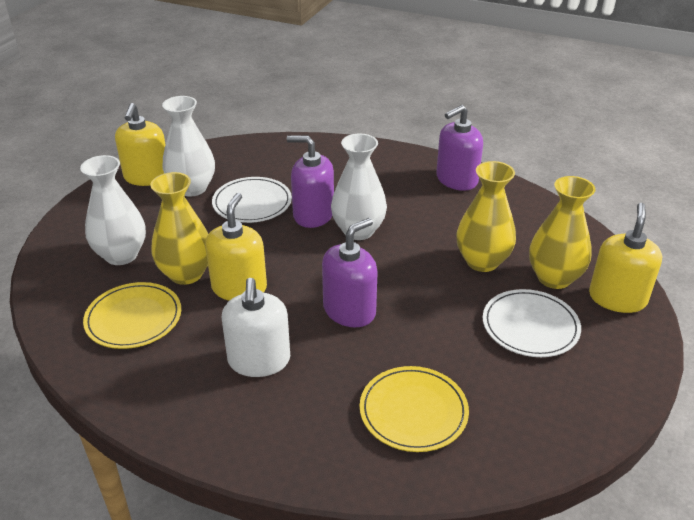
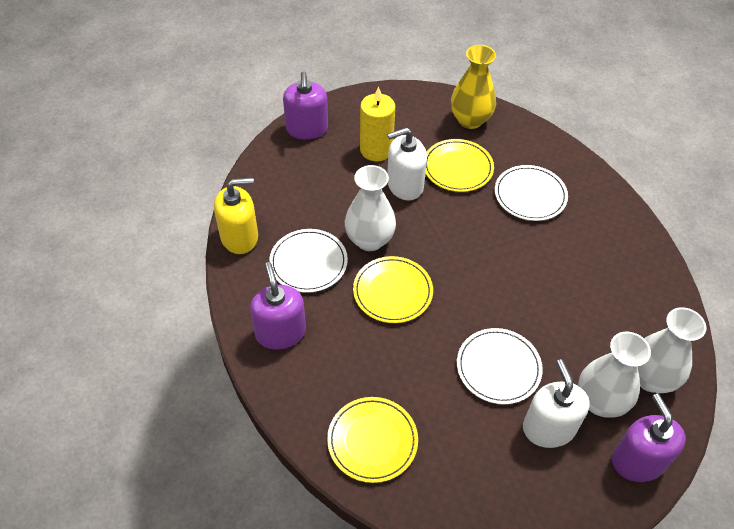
white plate: [212,177,292,223] [483,289,581,357] = 2 -> [269,229,348,293] [457,328,543,404] [495,165,568,221] = 3
white soap dispenser: [222,278,290,377] = 1 -> [387,127,427,200] [523,359,590,448] = 2
yellow candle: none = 0 -> [360,87,395,161] = 1
yellow plate: [83,282,181,349] [360,366,469,452] = 2 -> [327,397,418,483] [353,256,433,323] [426,139,494,192] = 3
yellow soap dispenser: [115,103,166,186] [205,193,267,301] [589,203,662,313] = 3 -> [214,177,258,254] = 1
yellow vase: [150,172,208,285] [456,161,516,272] [529,176,596,289] = 3 -> [451,45,496,129] = 1

